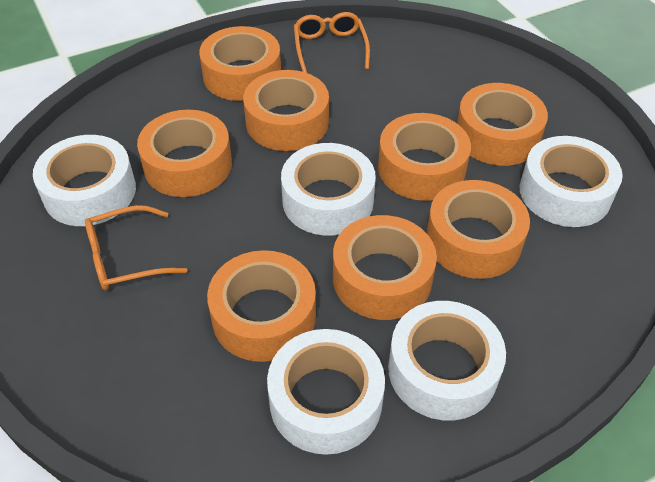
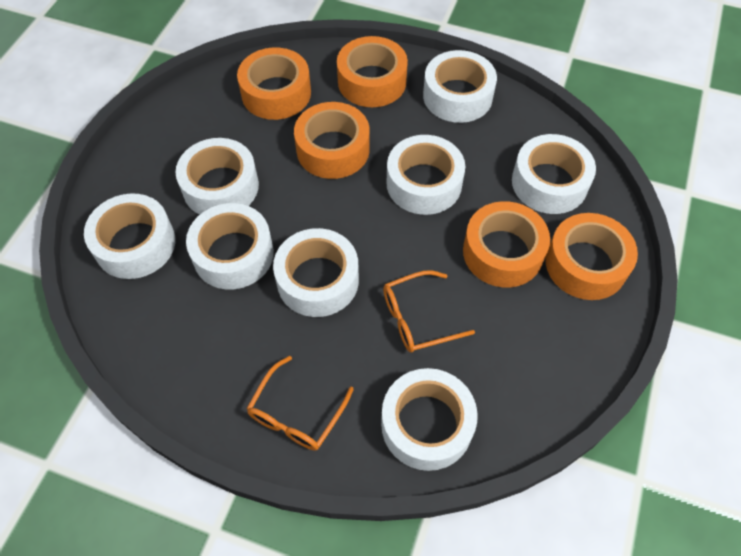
orange tape: [137,110,232,197] [199,26,281,101] [207,250,316,362] [243,70,329,151] [333,215,437,320] [378,113,471,201] [426,180,530,279] [457,83,548,166] = 8 -> [237,47,311,120] [294,102,370,179] [337,36,408,107] [463,201,550,287] [546,213,638,300] = 5
white tape: [33,135,136,226] [267,329,385,455] [281,143,376,236] [388,301,506,420] [520,136,623,227] = 5 -> [84,194,175,279] [175,138,259,215] [186,203,274,290] [273,228,359,317] [381,368,478,471] [387,135,465,215] [423,50,497,123] [512,134,596,214] = 8

